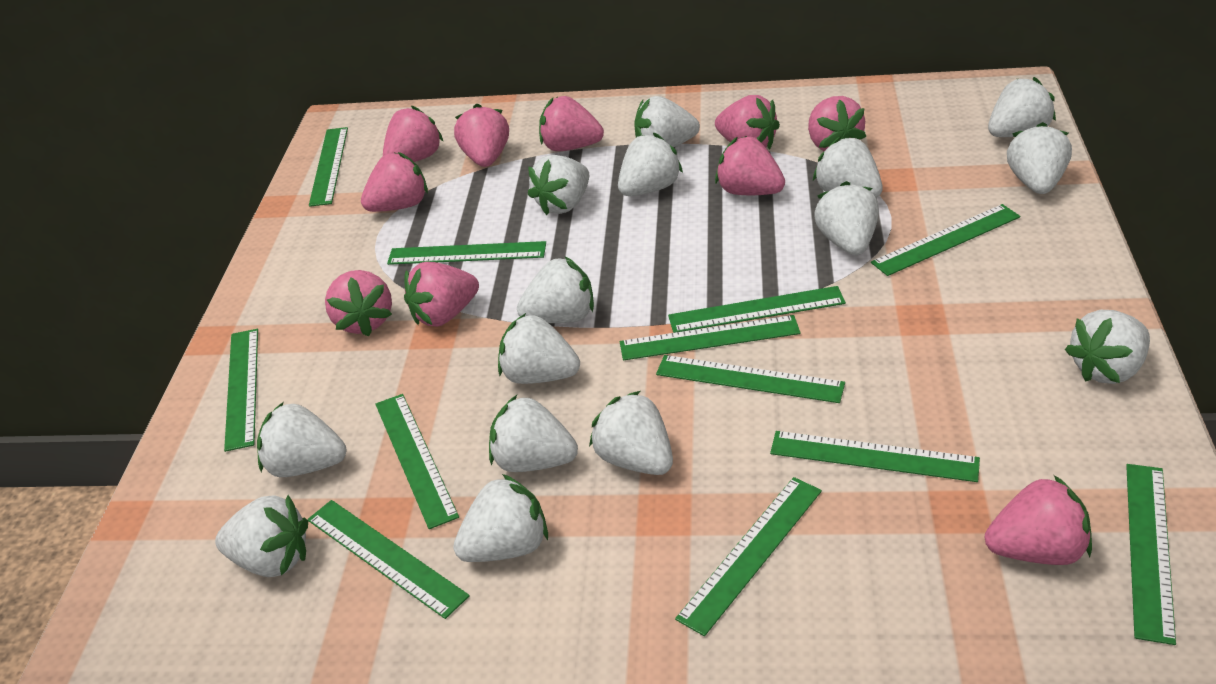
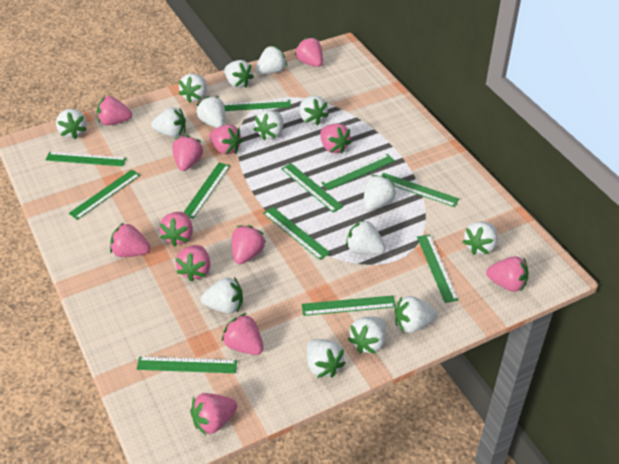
green ruler: [224,329,258,452] [307,500,470,619] [309,127,348,207] [375,394,459,529] [387,241,546,265] [620,315,801,360] [656,355,845,403] [668,286,846,333] [675,477,822,636] [770,431,980,482] [871,204,1020,276] [1126,464,1176,645] = 12 -> [46,152,126,166] [69,170,140,220] [137,356,237,373] [184,163,230,219] [224,99,291,111] [263,207,330,260] [281,163,343,213] [302,295,396,316] [321,154,395,190] [382,173,459,207] [417,234,459,303] = 11
pink strawberry: [325,270,392,337] [361,152,428,212] [383,106,444,162] [404,262,479,327] [454,103,509,167] [539,96,604,151] [715,95,780,150] [715,136,785,195] [808,96,866,151] [985,475,1092,565] = 10 -> [97,96,132,126] [110,223,151,257] [159,212,193,247] [172,135,203,171] [176,245,210,282] [190,393,237,435] [209,124,243,155] [222,313,264,355] [232,225,266,264] [295,37,323,67] [320,123,352,154] [486,256,529,292] = 12

